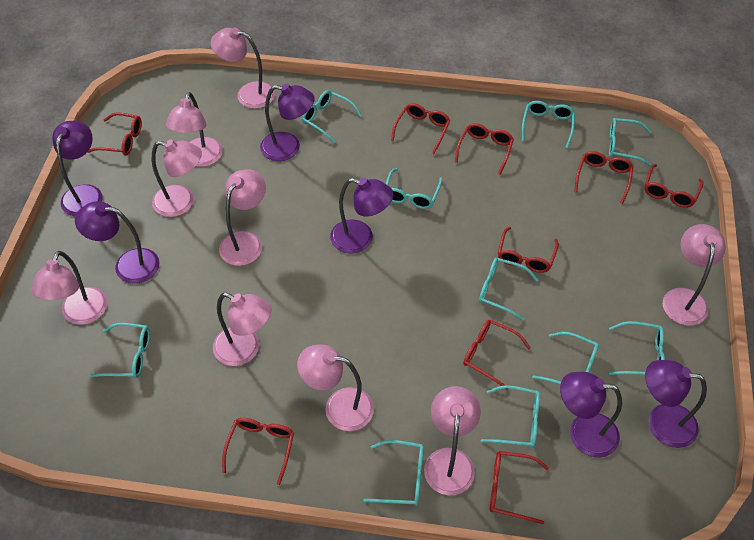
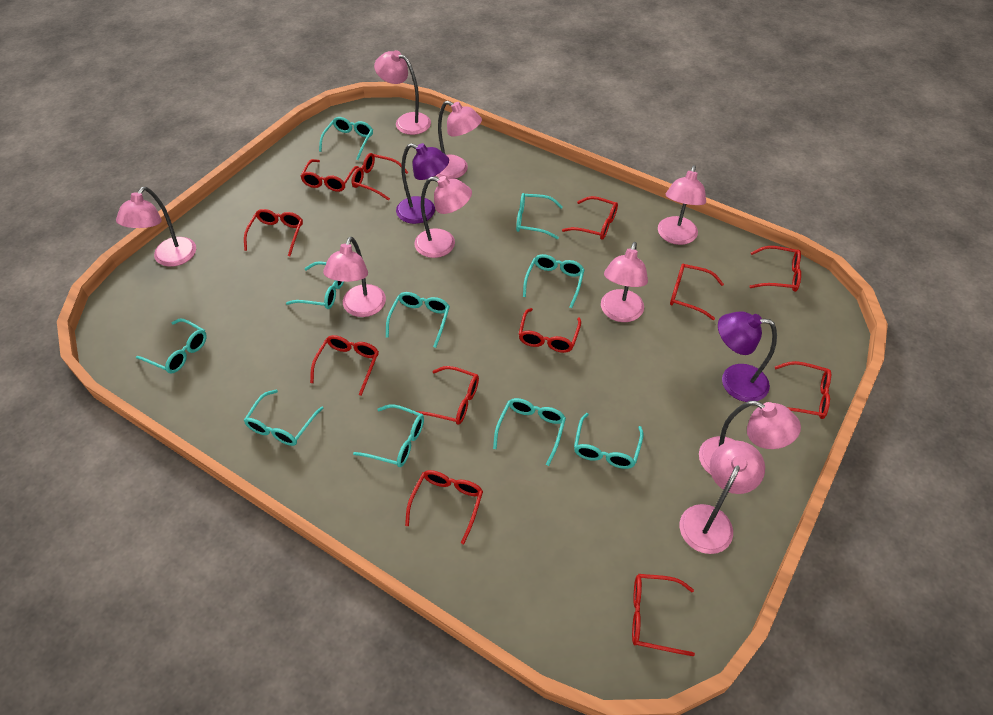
purple lamp: [52,121,103,216] [75,201,160,284] [260,84,315,161] [330,178,393,254] [560,372,622,458] [645,360,707,448] = 6 -> [396,143,449,224] [718,311,777,402] = 2
red glasses: [87,113,142,156] [222,418,294,485] [391,103,450,155] [455,123,514,175] [463,320,531,390] [490,451,549,524] [498,227,559,273] [574,151,633,204] [645,164,703,208] = 9 -> [244,209,303,256] [300,159,359,192] [310,335,379,396] [351,153,409,200] [405,470,483,544] [416,366,479,425] [518,308,581,353] [562,196,618,240] [632,574,695,656] [670,264,724,320] [749,246,801,292] [775,361,831,419] = 12

